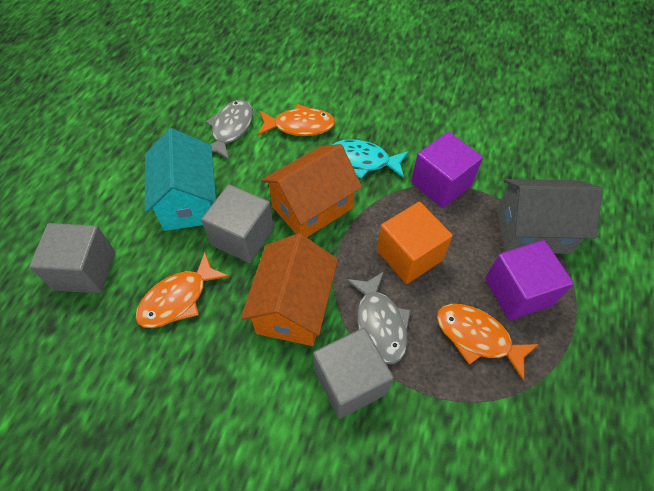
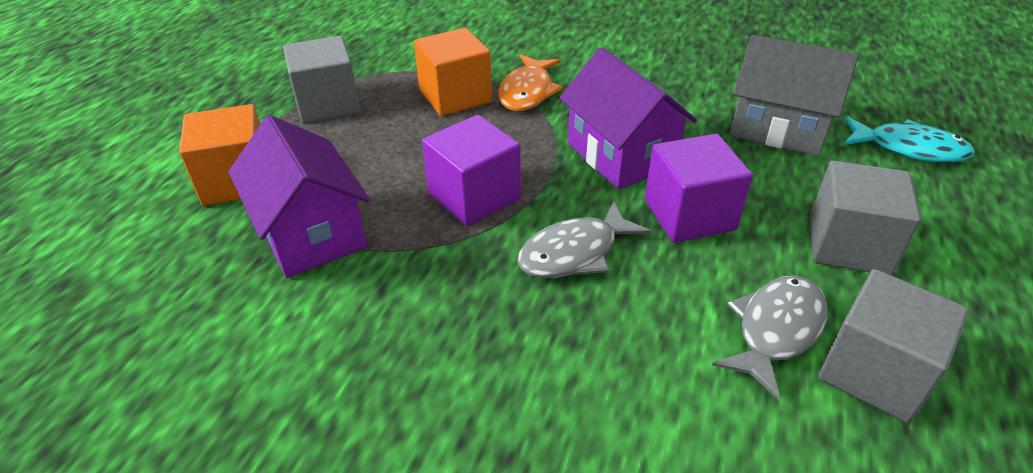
orange cube: [377,202,453,284] = 1 -> [179,104,260,206] [414,28,492,116] = 2
orange fish: [135,253,229,328] [257,104,335,136] [437,304,539,381] = 3 -> [498,55,563,111] = 1
orange house: [241,233,338,346] [261,144,362,237] = 2 -> none = 0
purple house: none = 0 -> [228,115,370,278] [559,48,697,189] = 2
turquoise house: [145,128,216,231] = 1 -> none = 0

